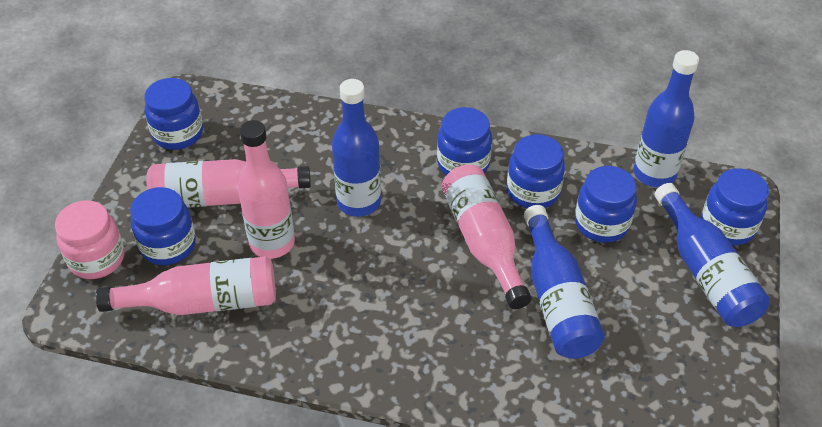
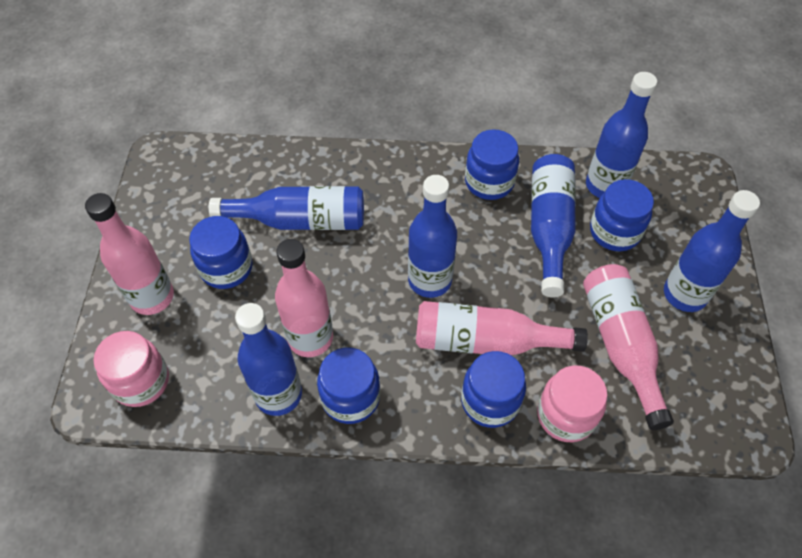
blue bottle: [332,79,381,217] [524,205,605,359] [633,50,699,187] [655,183,770,327] = 4 -> [209,186,364,230] [235,303,302,416] [408,175,457,298] [531,154,576,297] [586,72,657,198] [664,190,760,312] = 6
blue jar: [130,187,196,265] [144,78,203,150] [437,107,492,175] [507,134,565,208] [575,166,637,243] [701,168,769,245] = 6 -> [189,216,253,289] [317,347,380,424] [461,351,526,428] [465,129,519,200] [590,179,654,251] = 5
pink jar: [55,200,125,279] = 1 -> [93,331,169,407] [537,365,607,442] = 2

